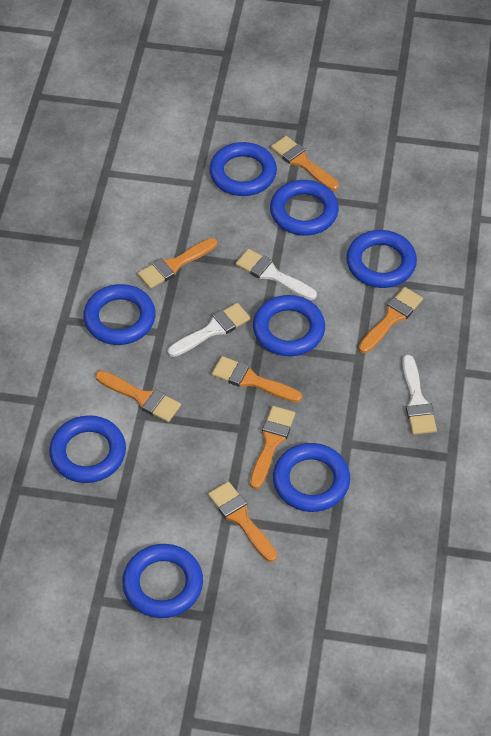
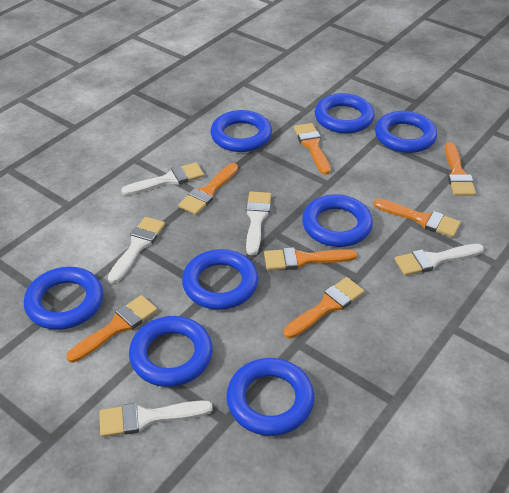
white brush: [168,303,251,357] [236,249,317,300] [402,355,437,435] = 3 -> [99,400,213,437] [108,217,165,283] [121,162,204,195] [246,191,271,255] [395,244,484,276] = 5

